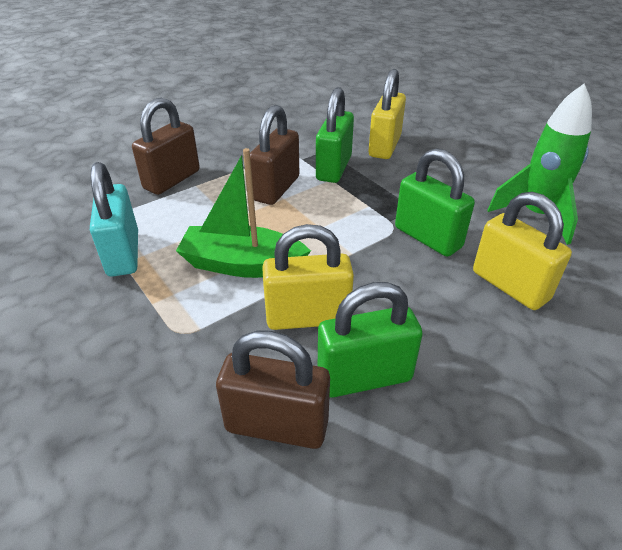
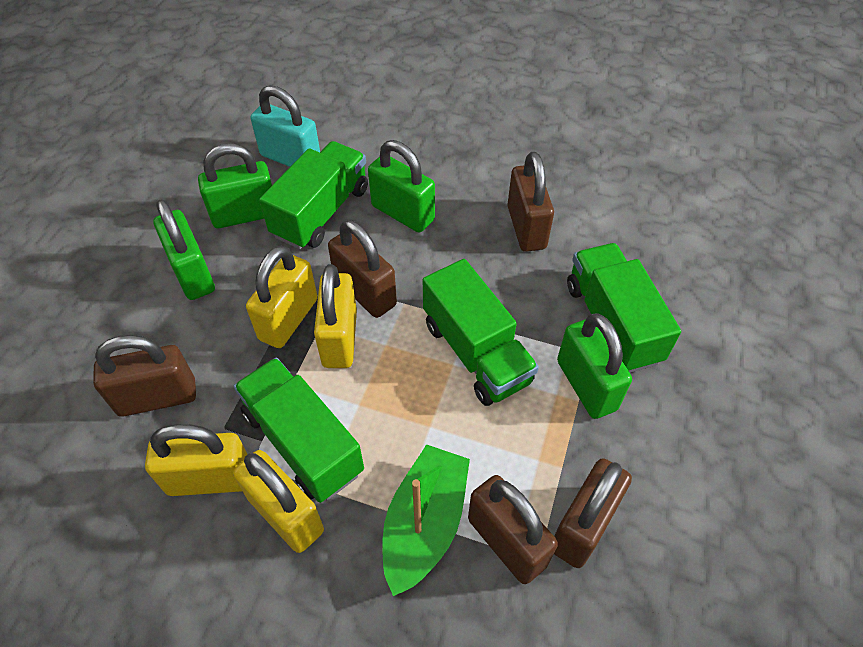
brown padlock: [132,97,200,195] [216,330,330,449] [250,105,299,205] = 3 -> [93,335,196,417] [328,220,397,318] [468,475,558,584] [507,152,554,252] [554,458,632,568] = 5
green padlock: [316,87,354,183] [318,282,423,398] [395,148,475,257] = 3 -> [153,199,215,300] [198,143,272,228] [368,140,435,233] [557,313,632,419] = 4
green rocket: [488,84,592,245] = 1 -> none = 0
green truck: none = 0 -> [234,358,364,503] [259,141,368,249] [423,259,539,406] [567,243,681,373] = 4
yellow padlock: [262,224,354,330] [369,69,406,159] [473,192,572,310] = 3 -> [145,424,248,496] [233,450,324,553] [246,246,318,348] [314,264,357,368] = 4

